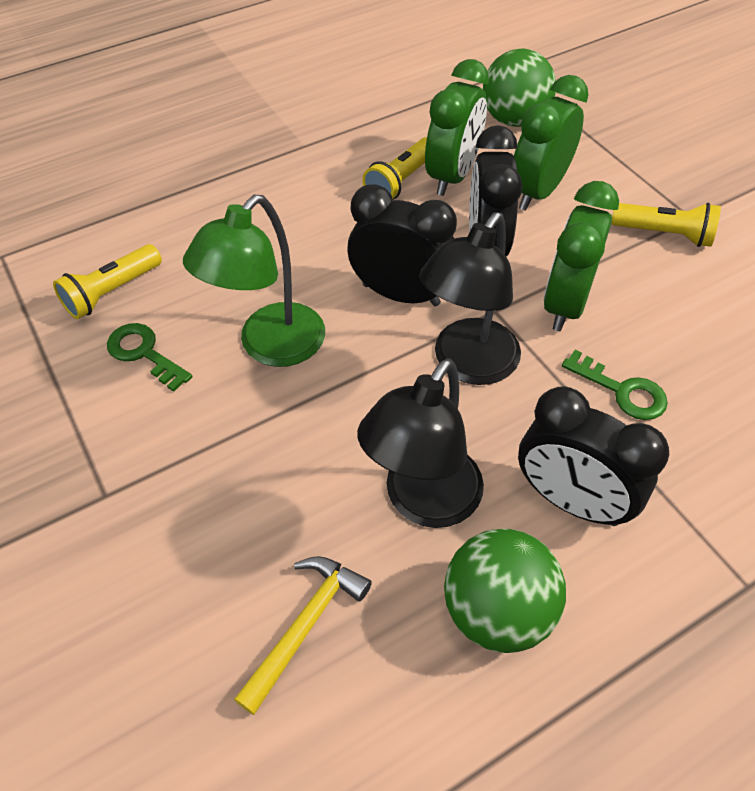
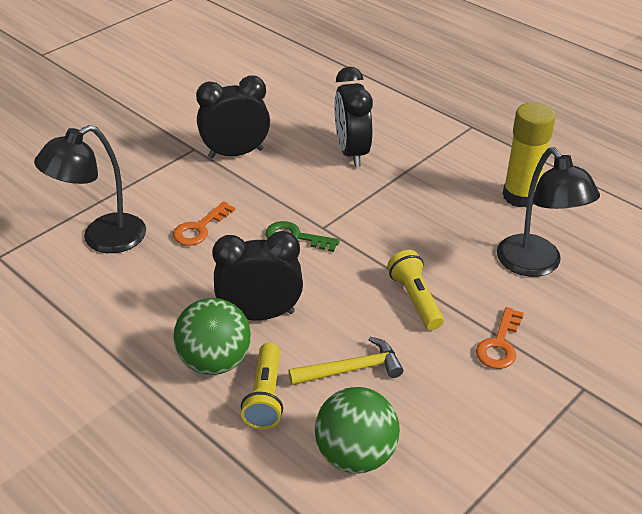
green clock: [425,59,489,196] [514,75,589,211] [544,181,619,332] = 3 -> none = 0
green key: [107,323,193,392] [562,350,668,420] = 2 -> [265,221,340,252] = 1
green lamp: [183,195,325,367] = 1 -> none = 0
orange key: none = 0 -> [173,201,235,246] [476,307,524,369] = 2
yellow flashlight: [53,244,162,319] [362,137,427,200] [612,203,721,247] = 3 -> [241,343,283,429] [387,250,444,330] = 2
yellow glue stick: none = 0 -> [503,102,556,207] = 1

